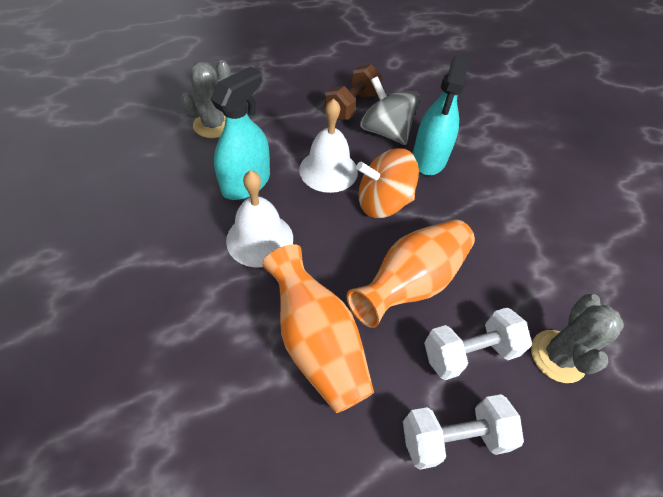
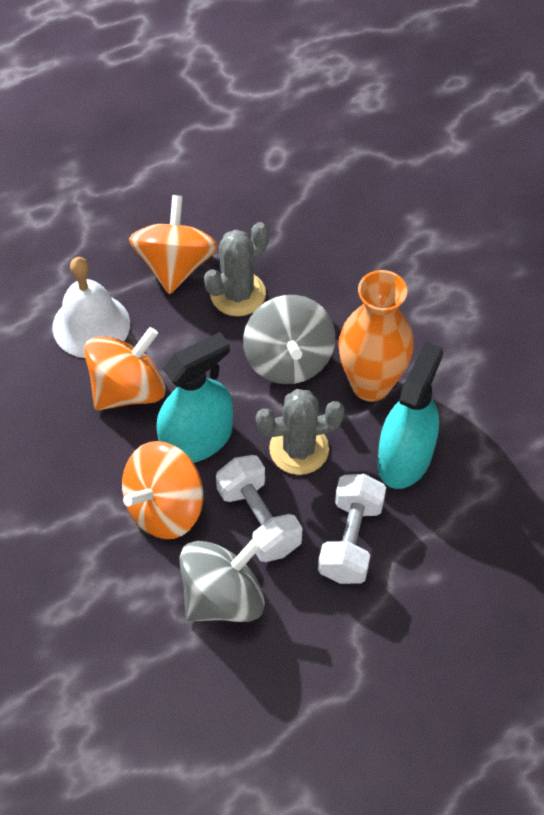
brown dumbbell: [325,64,383,120] = 1 -> none = 0
grey spinning top: [360,76,420,145] = 1 -> [180,539,265,622] [243,295,335,384] = 2
orange spinning top: [356,148,419,218] = 1 -> [84,327,165,411] [122,441,203,539] [129,195,218,294] = 3
orange vase: [262,244,374,413] [347,219,475,328] = 2 -> [338,270,414,402] = 1
white bell: [226,170,293,267] [299,98,358,193] = 2 -> [52,257,130,358] = 1

